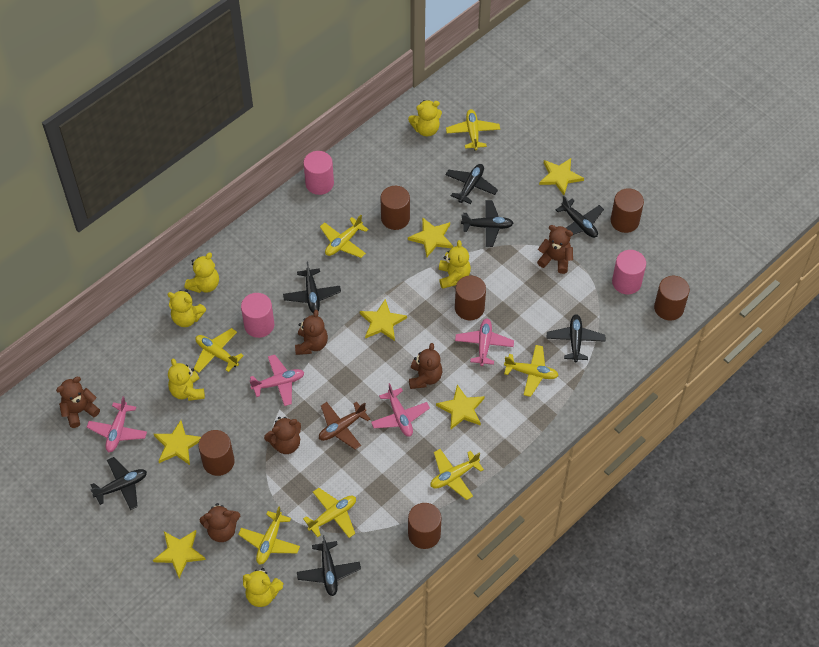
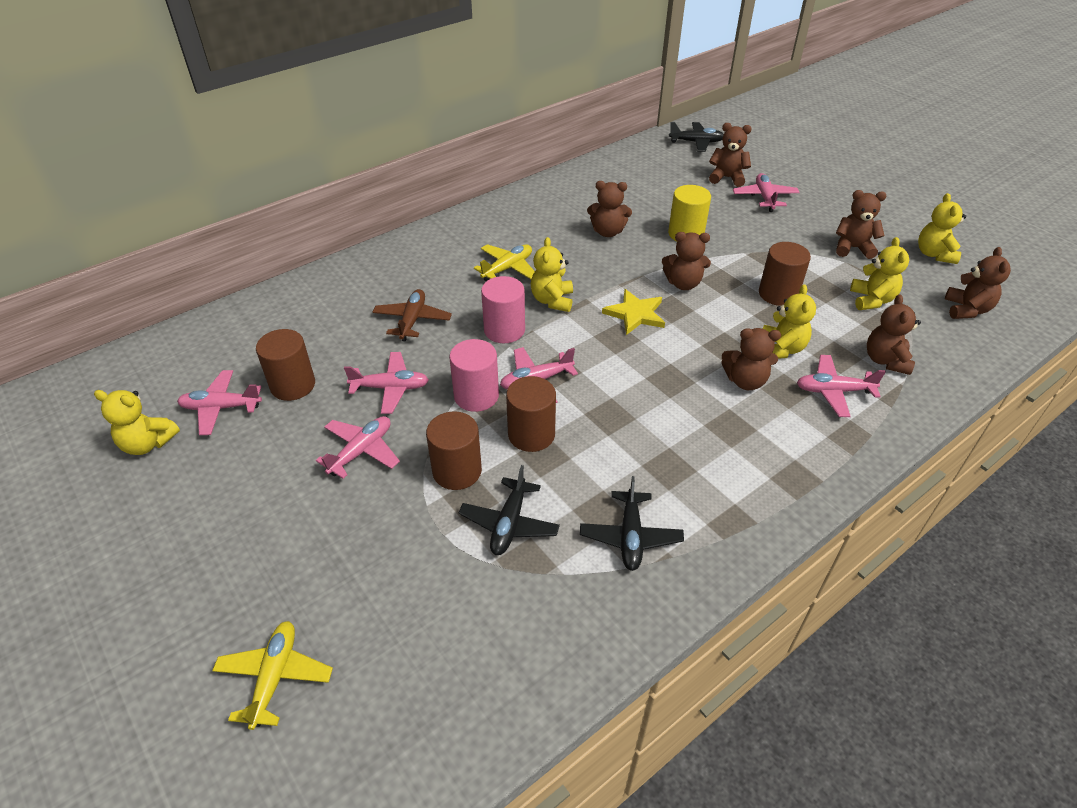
black plane: [90,457,147,510] [283,261,341,313] [297,535,361,596] [445,164,498,204] [461,200,514,247] [547,314,605,362] [556,196,604,238] = 7 -> [459,465,560,555] [580,476,684,571] [669,122,724,152] = 3
brown cylinder: [198,430,235,476] [380,186,410,230] [408,503,441,549] [455,276,486,320] [611,188,644,233] [654,276,690,321] = 6 -> [256,329,315,401] [426,411,482,490] [506,376,556,452] [759,242,811,306] = 4
brown teddy bear: [56,377,100,428] [200,503,240,542] [264,417,301,454] [295,310,328,355] [409,343,442,389] [537,225,573,274] = 6 -> [587,181,632,237] [662,232,711,290] [709,123,752,187] [721,328,781,390] [836,190,886,259] [867,294,921,375] [945,247,1011,319] = 7
pink cylinder: [241,293,274,338] [303,151,334,195] [612,250,646,294] = 3 -> [449,339,499,412] [481,276,525,343] = 2
pink plane: [87,396,147,452] [250,355,304,406] [371,383,430,437] [455,319,514,366] = 4 -> [177,370,262,435] [316,416,400,479] [344,352,429,414] [500,347,578,403] [733,173,800,212] [797,355,886,417] = 6
yellow cylinder: none = 0 -> [668,185,711,241] = 1
yellow plane: [193,328,244,373] [238,507,300,565] [303,488,356,538] [320,215,368,258] [430,449,484,500] [446,109,500,151] [504,345,559,397] = 7 -> [212,621,333,730] [474,244,535,281] = 2
yellow star: [153,530,206,578] [154,420,201,465] [360,299,407,341] [408,217,453,257] [436,385,485,430] [539,158,584,195] = 6 -> [602,289,665,335] = 1
yellow teddy bear: [167,290,207,327] [168,359,205,401] [185,252,219,293] [243,568,283,607] [408,100,442,136] [439,240,471,289] = 6 -> [94,390,180,455] [531,237,573,312] [763,284,816,359] [850,237,909,310] [918,193,966,264] = 5

